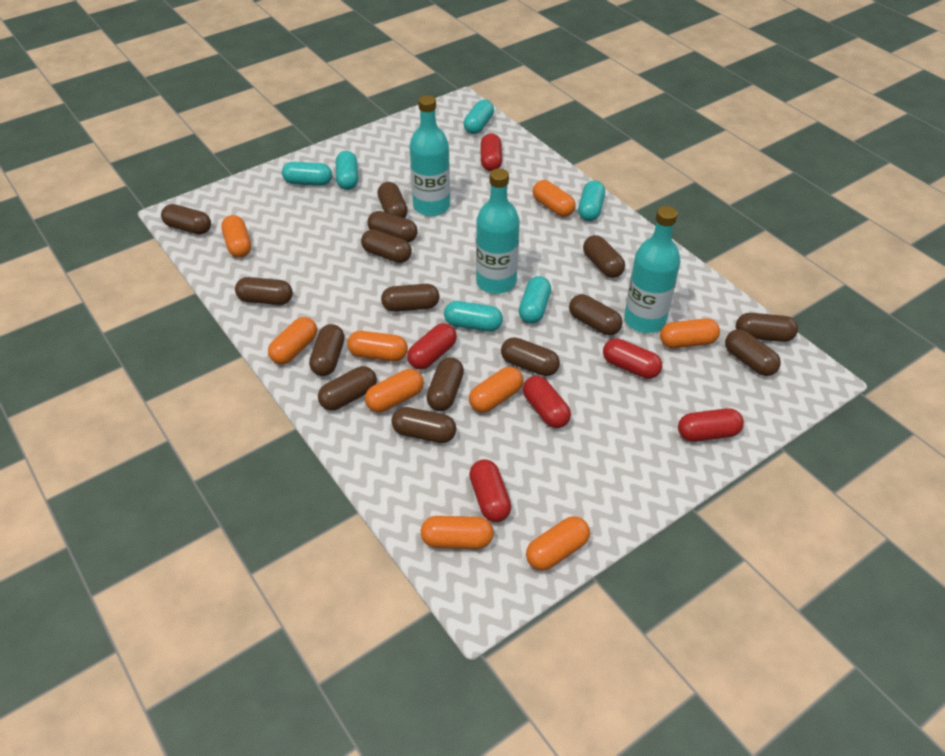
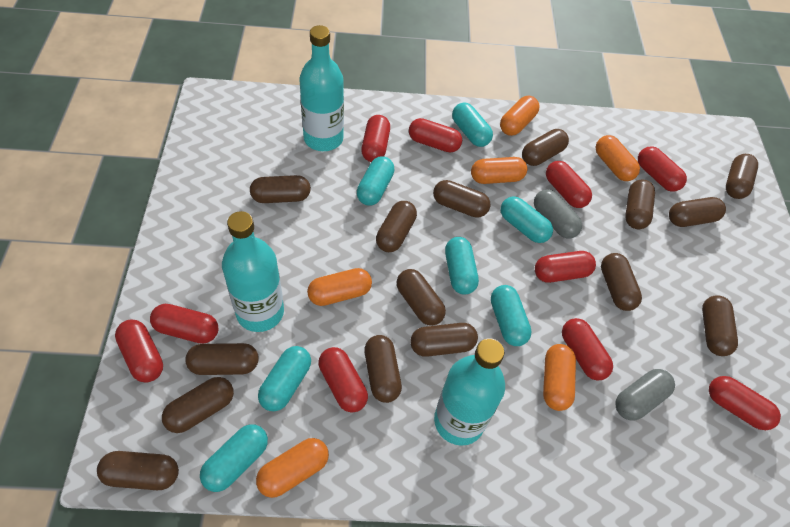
grey capsule: none = 0 -> [534,189,582,238] [615,369,675,421] = 2
orange capsule: [221,215,251,258] [268,317,317,364] [347,331,408,361] [365,369,424,412] [420,516,494,549] [469,367,523,413] [526,516,590,571] [533,180,575,217] [660,318,720,348] = 9 -> [256,438,329,498] [307,268,372,306] [471,157,527,184] [500,96,540,136] [543,344,576,411] [596,135,640,181] = 6
red capsule: [407,323,457,370] [469,459,511,522] [480,133,502,171] [523,376,571,428] [603,338,662,379] [678,408,744,442] = 6 -> [115,320,163,383] [150,304,218,344] [319,347,368,413] [361,115,390,162] [409,118,462,152] [535,251,596,283] [546,161,592,208] [562,318,613,380] [638,146,687,192] [709,376,781,430] = 10
turquoise capsule: [282,162,332,186] [336,151,358,190] [444,301,503,331] [464,100,494,134] [519,276,551,324] [578,180,605,221] = 6 -> [200,425,268,492] [258,346,311,411] [357,156,395,205] [445,237,479,295] [452,103,493,147] [491,285,532,346] [500,196,553,243] = 7

